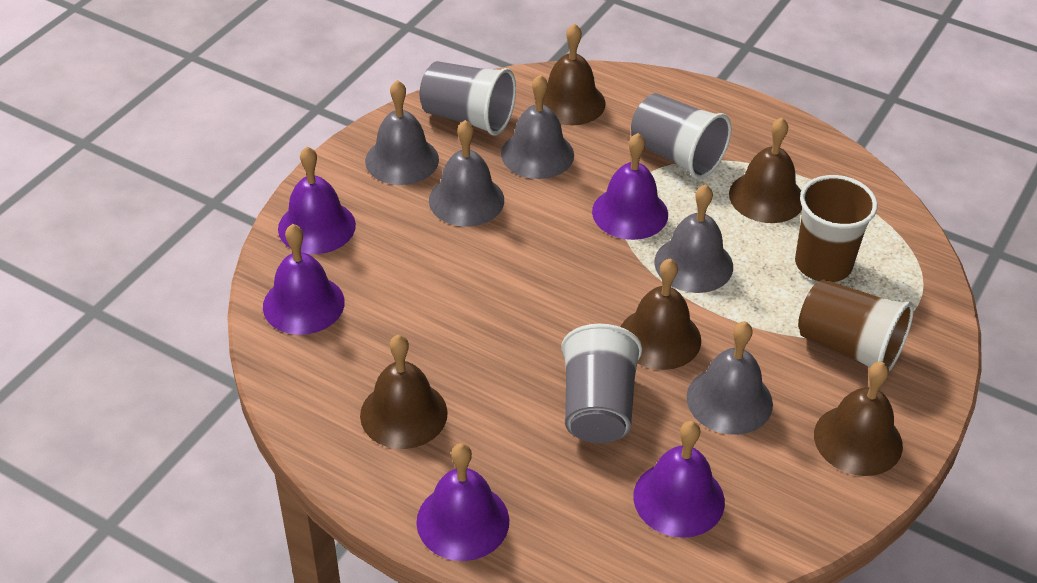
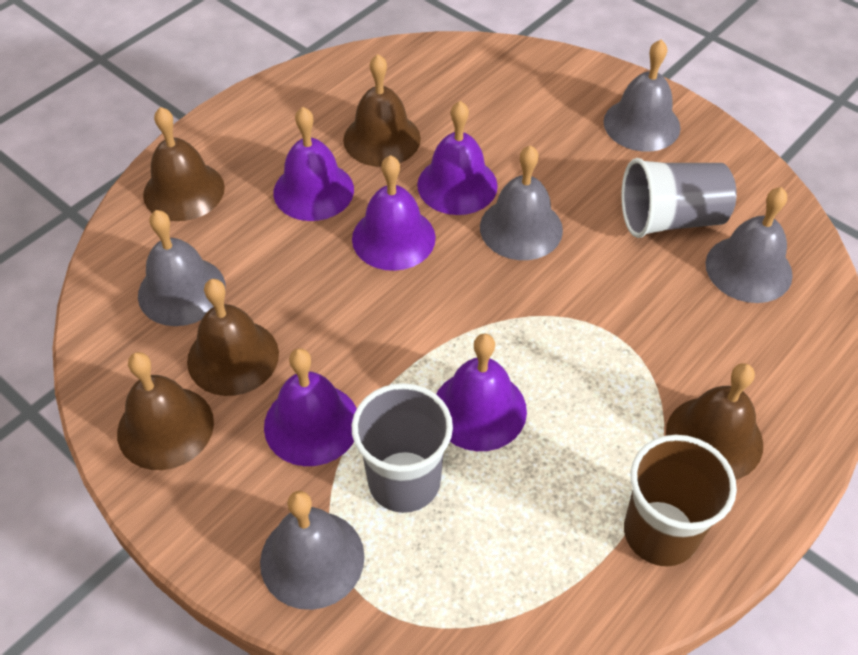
brown cup: [795,175,878,282] [798,279,914,372] = 2 -> [624,435,737,566] = 1
grey cup: [420,61,516,136] [561,324,642,443] [631,93,731,179] = 3 -> [352,383,453,513] [621,158,737,238] = 2

